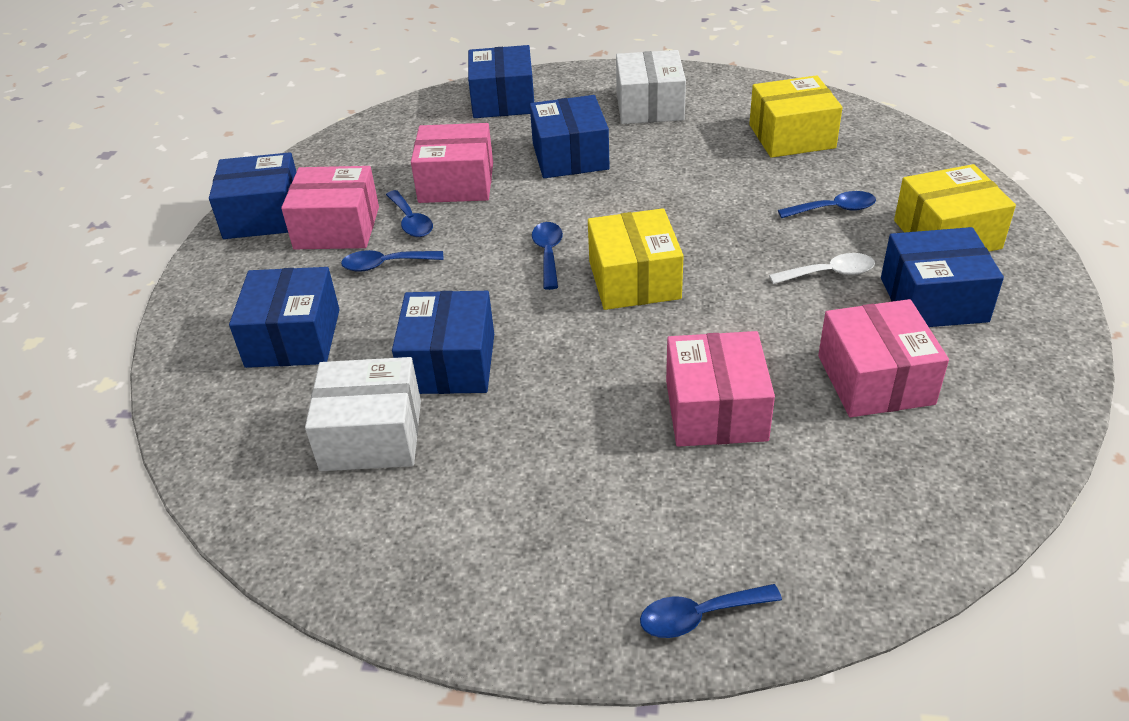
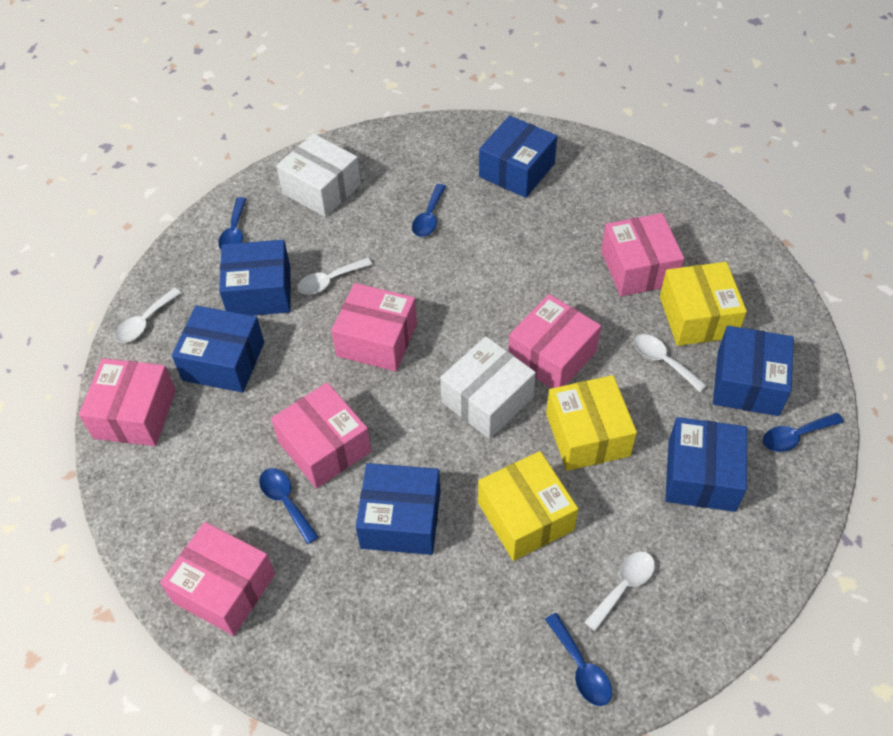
pink box: [281,166,379,249] [411,123,493,203] [666,331,775,447] [818,299,949,417] = 4 -> [79,358,176,446] [160,522,275,636] [271,382,371,488] [331,283,417,372] [508,294,601,388] [601,213,684,296] = 6
white spoon: [769,253,875,284] = 1 -> [115,288,181,343] [297,257,373,295] [584,551,655,631] [634,334,707,392] = 4

